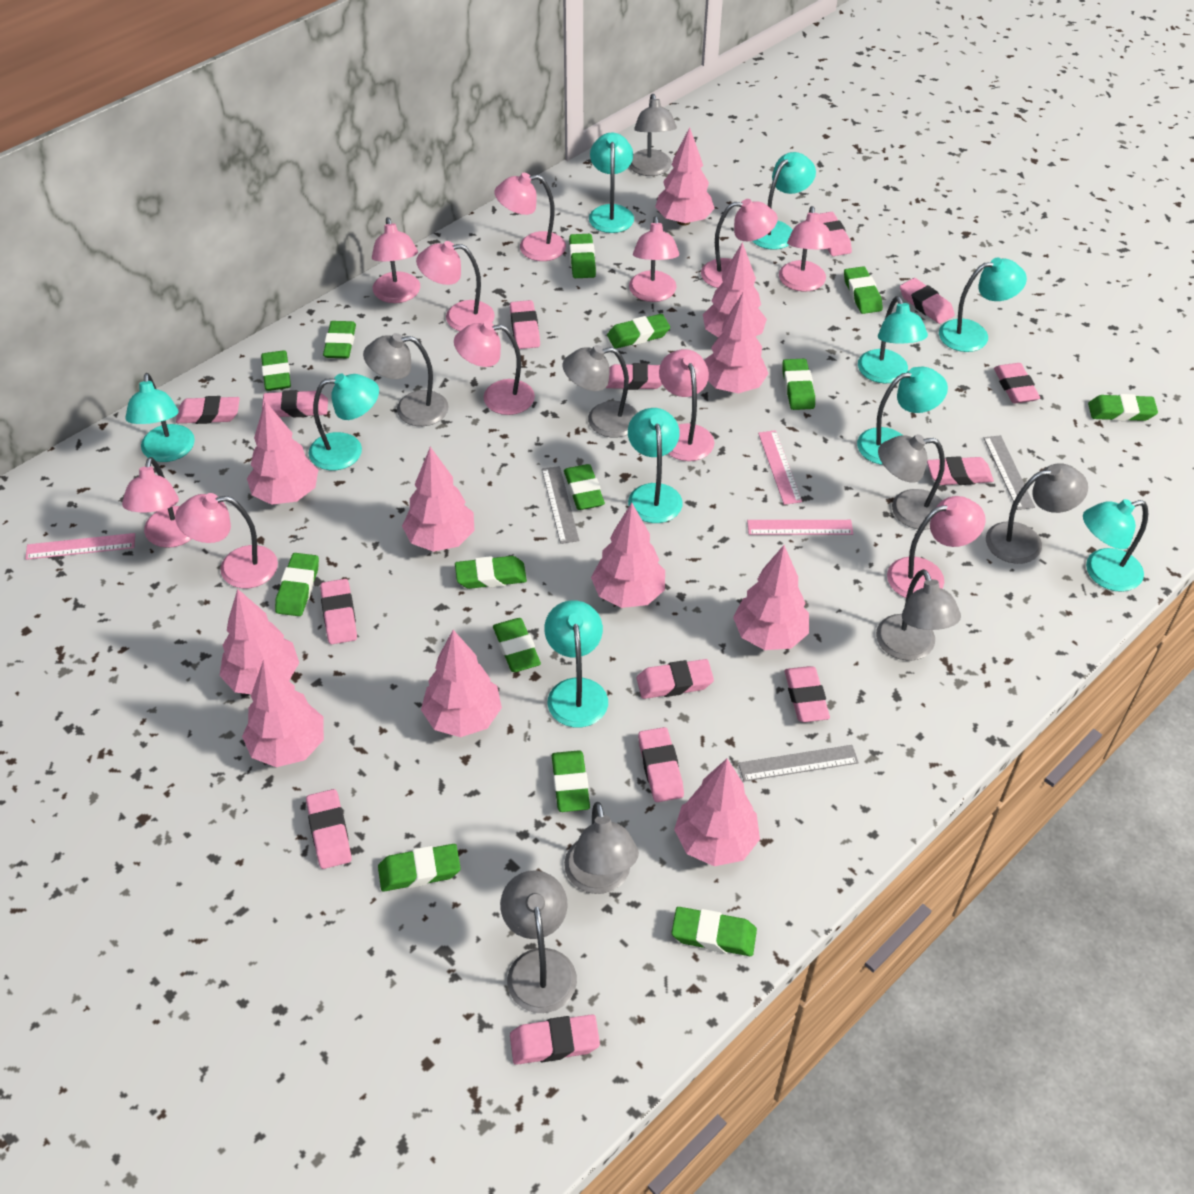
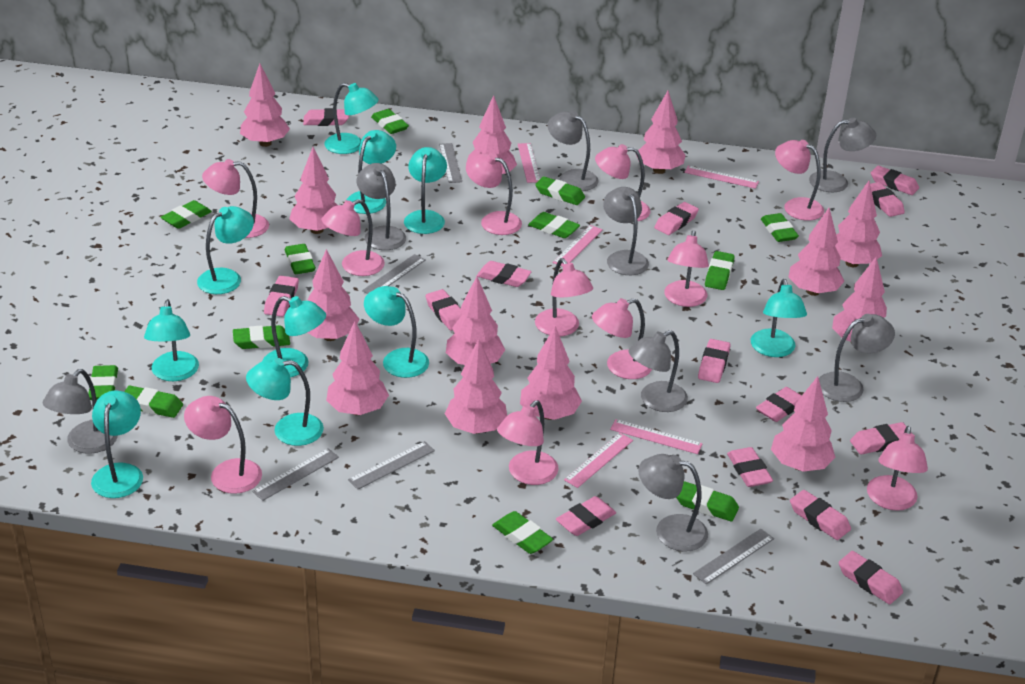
green eraser: [261,350,291,391] [275,553,319,616] [323,321,356,358] [378,844,461,892] [455,556,527,589] [493,618,541,672] [552,750,590,812] [564,464,605,510] [569,234,596,278] [607,314,670,349] [671,907,757,956] [782,359,815,410] [844,266,883,314] [1088,394,1158,421] = 14 -> [88,365,118,400] [124,386,183,418] [161,200,212,229] [233,325,290,349] [285,244,316,274] [371,109,409,134] [492,511,553,554] [528,212,580,238] [535,176,585,205] [676,481,739,522] [705,251,735,290] [761,213,799,242] = 12
grey ruler: [542,466,579,544] [738,745,859,781] [984,435,1035,510] = 3 -> [252,448,339,501] [348,441,435,489] [362,254,426,294] [439,143,462,183] [693,529,774,584] = 5
pink ruler: [25,533,135,560] [747,520,853,535] [758,430,802,505] = 3 -> [518,143,540,183] [552,225,603,267] [564,433,633,488] [610,419,703,454] [684,166,759,189] = 5
pink tree: [219,589,299,694] [242,659,324,767] [247,401,318,505] [402,447,475,552] [421,630,502,737] [591,503,665,608] [655,127,715,226] [674,759,760,866] [703,242,767,337] [704,293,769,393] [733,545,809,650] = 11 -> [240,64,290,147] [289,147,337,234] [307,249,359,341] [326,321,389,415] [445,339,507,434] [446,276,505,365] [466,95,517,174] [520,326,582,420] [636,91,686,174] [771,376,835,472] [788,208,845,296] [832,257,887,342] [835,181,882,267] = 13

